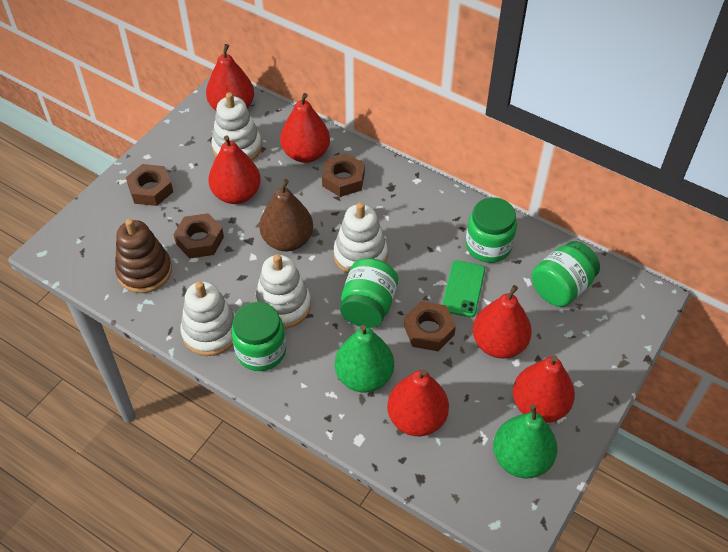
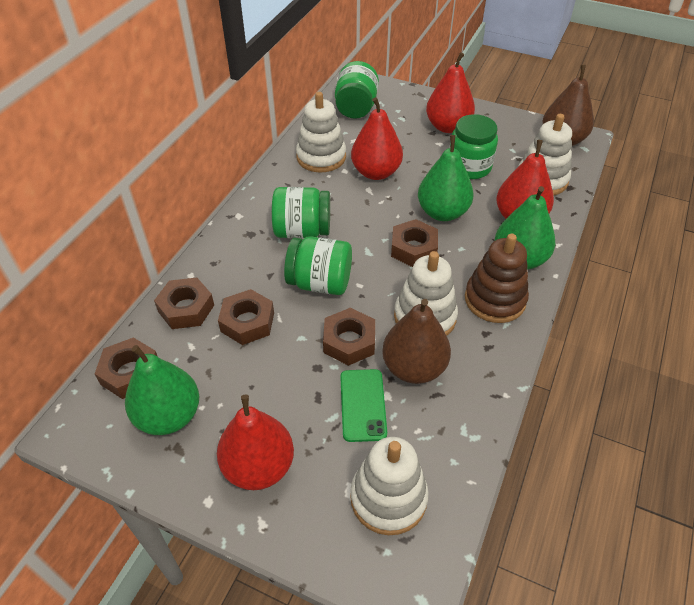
brown nut: [126,164,173,206] [173,213,224,258] [322,153,365,197] [404,301,456,351] = 4 -> [95,337,158,399] [154,278,214,329] [218,289,274,345] [323,308,375,366] [391,219,438,267] = 5
brown pear: [259,179,313,251] = 1 -> [382,299,451,384] [542,65,594,146] = 2
green pear: [335,325,394,392] [493,404,558,479] = 2 -> [125,345,200,435] [418,135,474,221] [495,186,555,269] = 3
red pear: [206,44,254,110] [209,135,261,204] [280,93,330,163] [387,369,449,436] [473,285,532,358] [513,355,575,423] = 6 -> [217,394,294,490] [351,97,403,180] [426,52,475,133] [496,140,554,219] = 4

